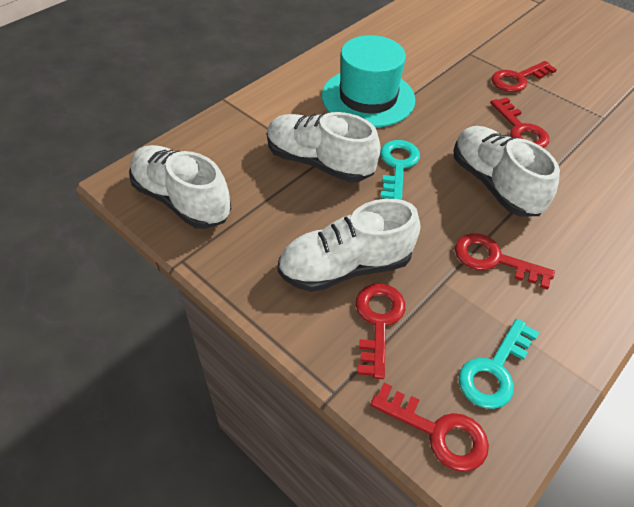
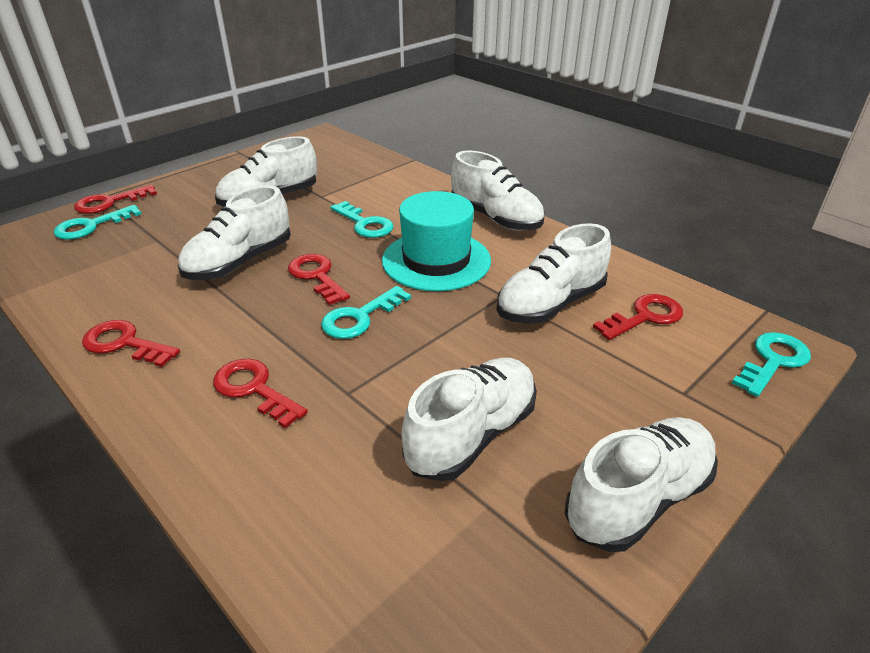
turquoise key: [380,140,420,200] [458,318,539,409] = 2 -> [53,205,141,240] [321,286,411,339] [330,201,393,238] [732,332,811,397] = 4
white shoe: [129,145,231,229] [267,112,381,183] [278,199,420,292] [454,126,560,216] = 4 -> [178,186,291,280] [215,136,317,207] [401,358,537,481] [451,150,544,231] [496,223,611,324] [565,417,718,552] = 6

